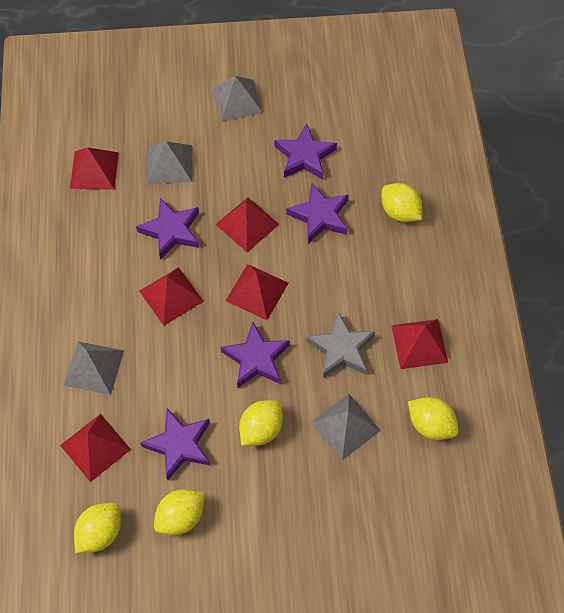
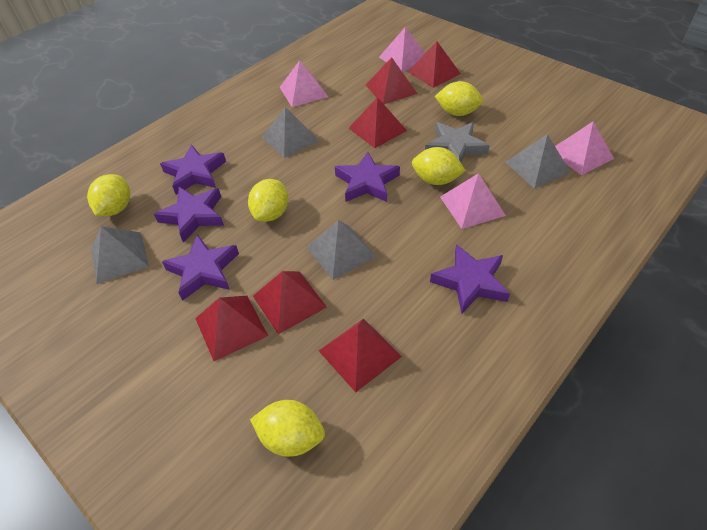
pink pyramid: none = 0 -> [279,60,328,107] [379,27,425,72] [440,173,506,229] [555,121,614,175] = 4

